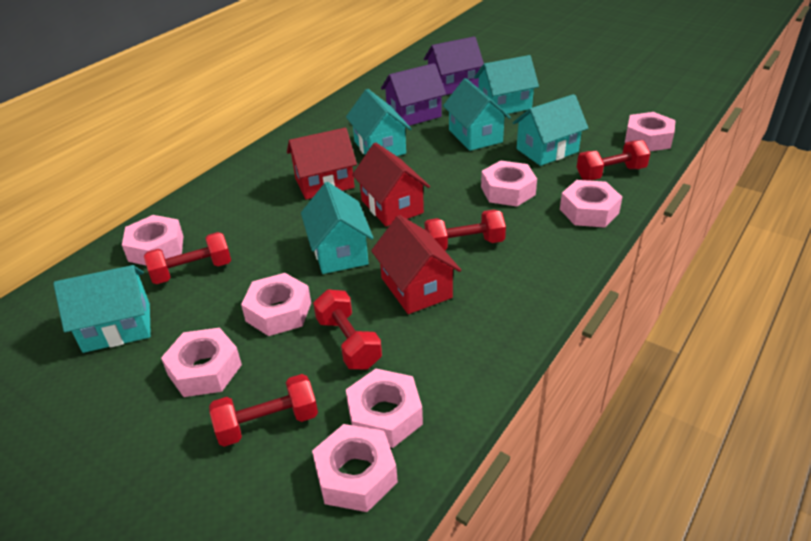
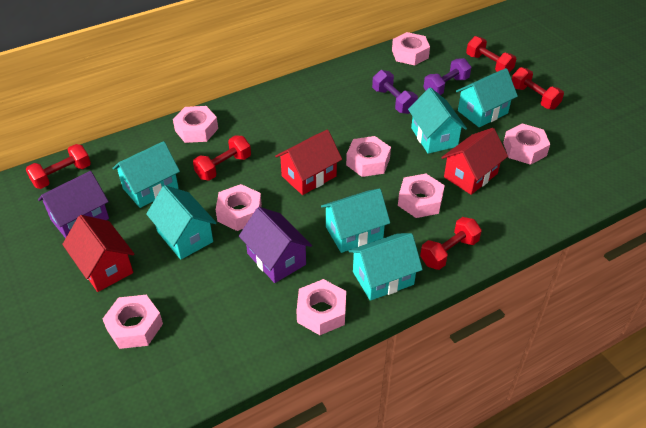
purple dumbbell: none = 0 -> [372,70,418,114] [423,58,471,95] = 2

